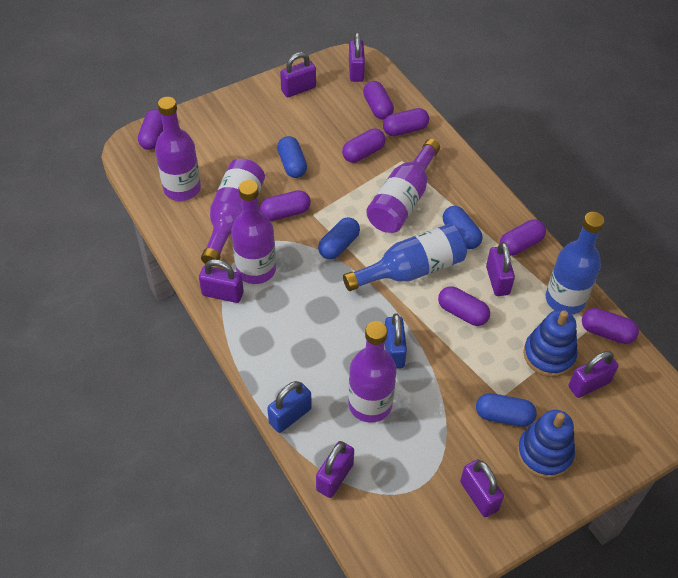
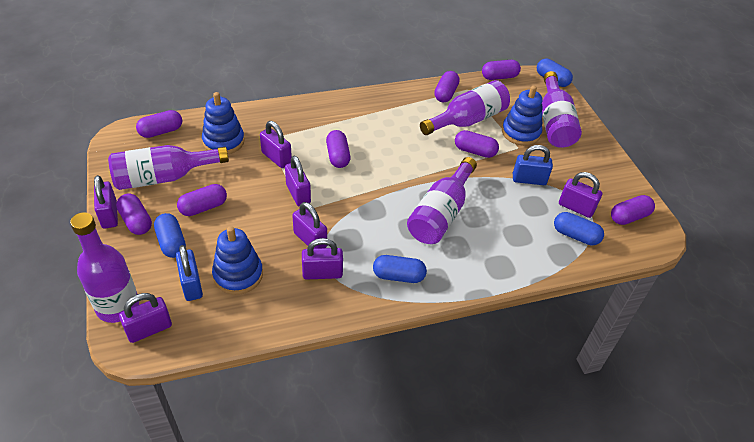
blue bottle: [343,224,467,291] [546,212,605,315] = 2 -> none = 0
blue stacking toy: [517,410,575,479] [523,310,577,377] = 2 -> [202,92,245,154] [212,226,263,295] [502,85,542,146] = 3

